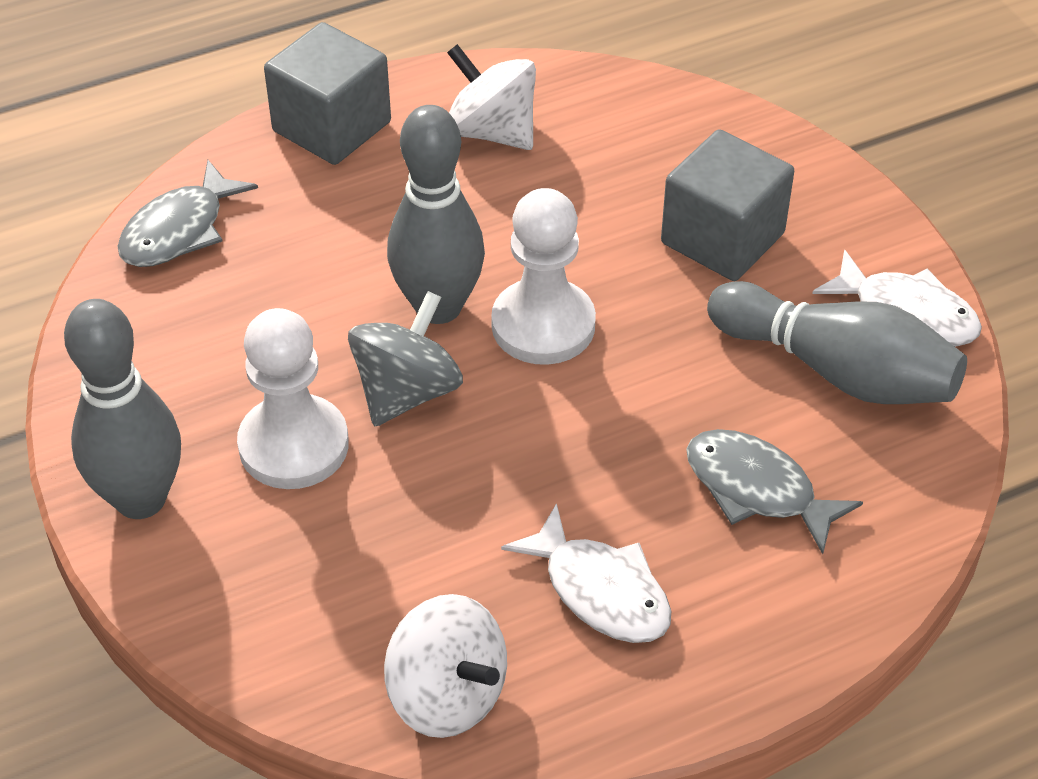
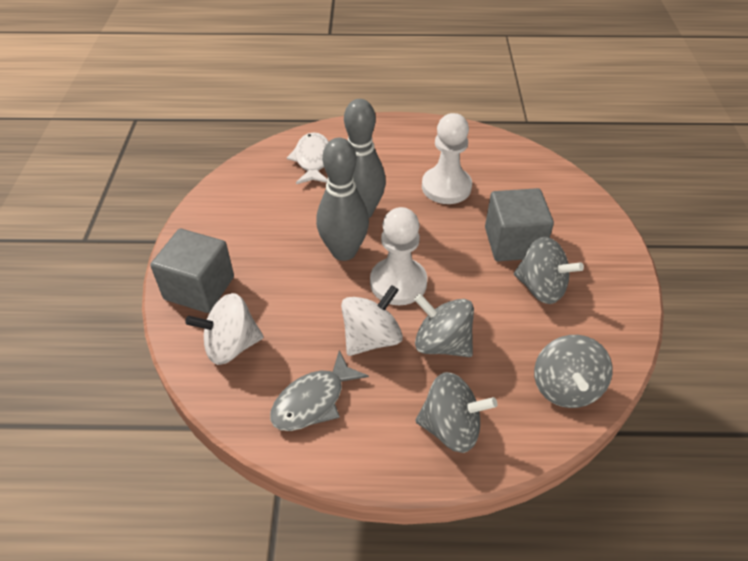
grey bowling pin: [64,299,181,519] [387,105,485,324] [707,281,967,404] = 3 -> [316,138,369,261] [344,99,386,218] = 2
grey fish: [118,160,258,267] [686,429,863,554] = 2 -> [270,350,369,431] = 1
grey spinning top: [348,291,463,426] = 1 -> [414,294,474,357] [415,372,497,453] [514,237,584,304] [534,335,613,408] = 4
white fish: [501,503,671,643] [812,249,982,347] = 2 -> [287,132,329,184] = 1

